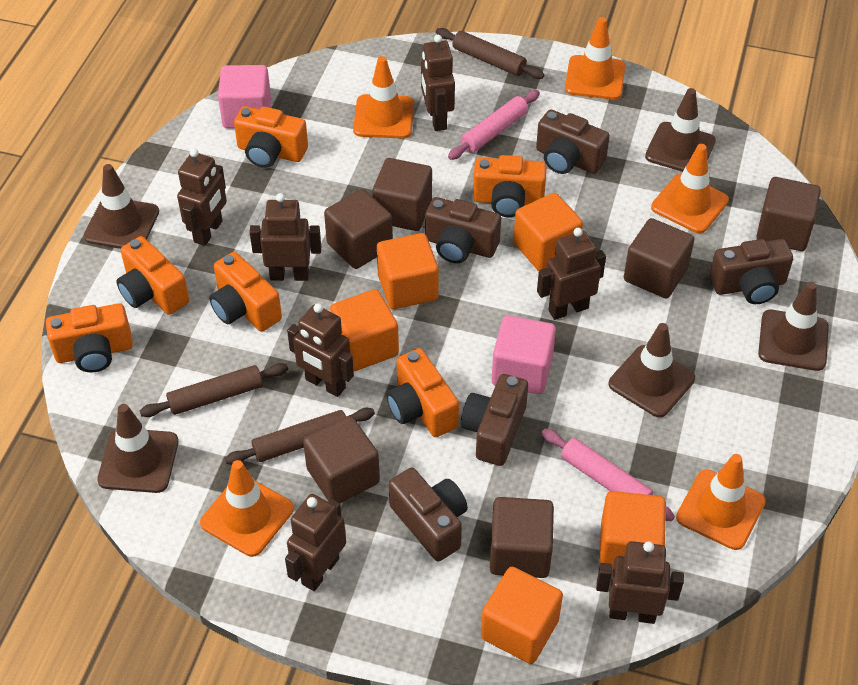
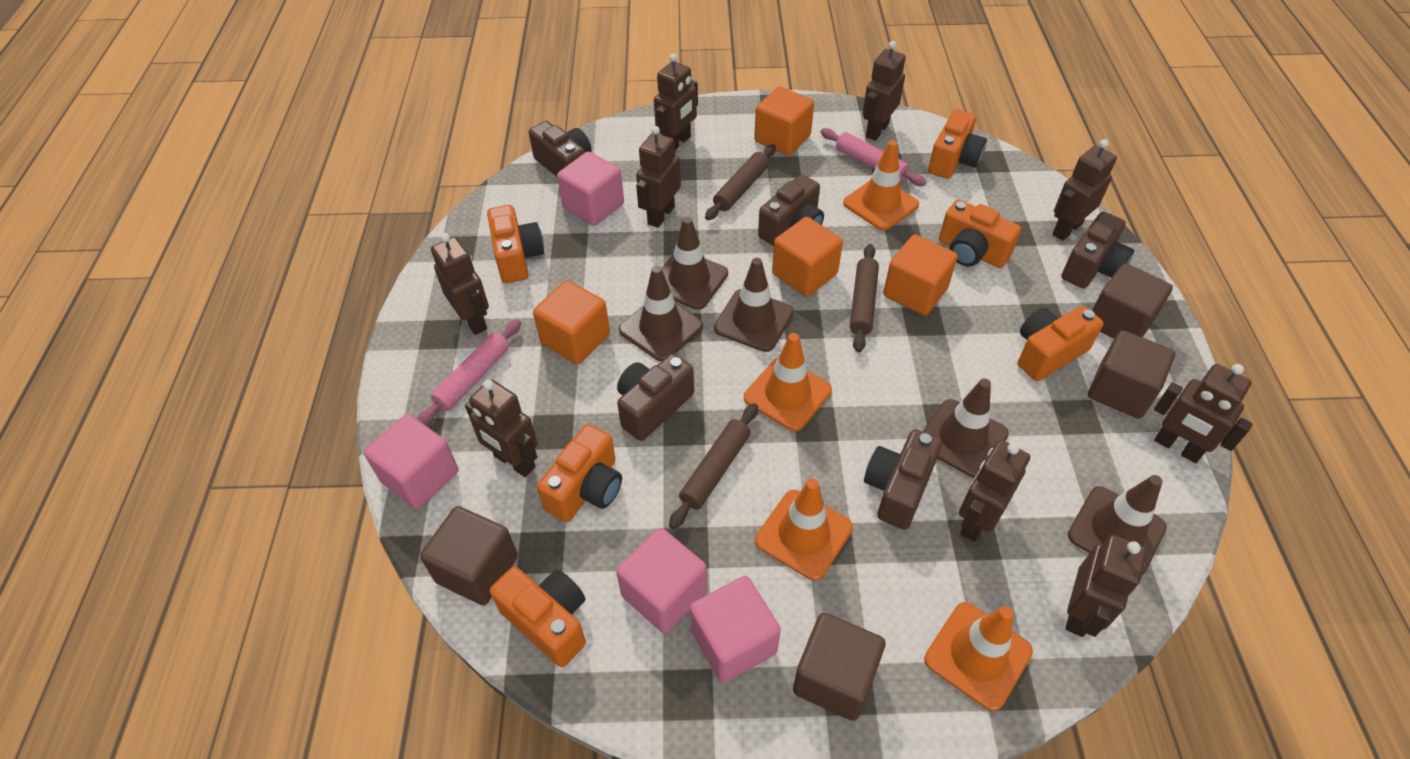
brown cube: [303,416,380,503] [324,189,393,269] [372,158,432,231] [490,497,554,578] [624,218,694,298] [756,177,821,251] = 6 -> [420,506,518,605] [793,613,885,721] [1088,330,1175,419] [1092,263,1173,338] = 4
brown robot: [177,148,227,246] [250,193,321,281] [285,494,346,591] [287,303,354,397] [421,35,455,131] [537,228,606,320] [596,541,684,624] = 7 -> [431,233,489,335] [465,379,538,477] [636,126,681,228] [654,54,698,151] [862,41,906,141] [959,440,1030,542] [1052,139,1117,241] [1065,535,1147,637] [1154,364,1253,463] = 9
orange cube: [330,289,399,371] [377,233,439,309] [481,567,563,664] [513,193,583,271] [599,491,666,570] = 5 -> [533,280,610,364] [754,87,814,156] [772,217,843,297] [883,235,958,316] = 4
orange traffic cone: [200,460,294,557] [353,56,414,139] [565,17,625,100] [651,144,729,233] [676,454,766,550] = 5 -> [744,333,832,431] [755,479,853,581] [843,140,919,230] [924,602,1033,711] = 4
pink cube: [218,65,271,129] [492,315,556,394] = 2 -> [364,414,458,509] [557,152,624,226] [616,528,707,633] [690,576,781,683] = 4

